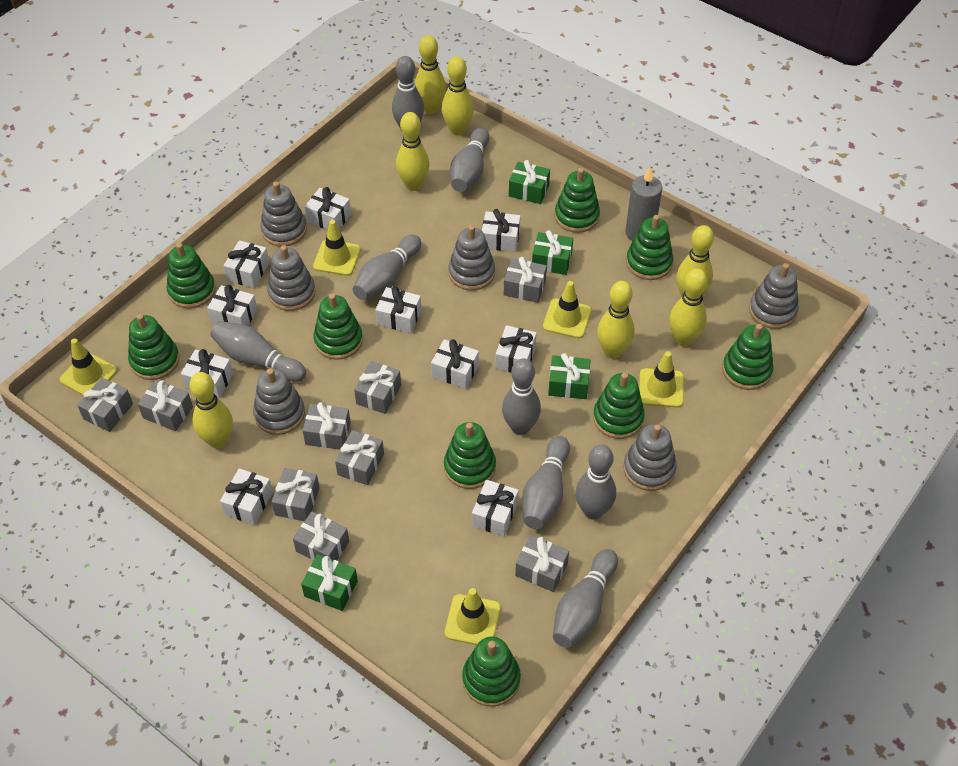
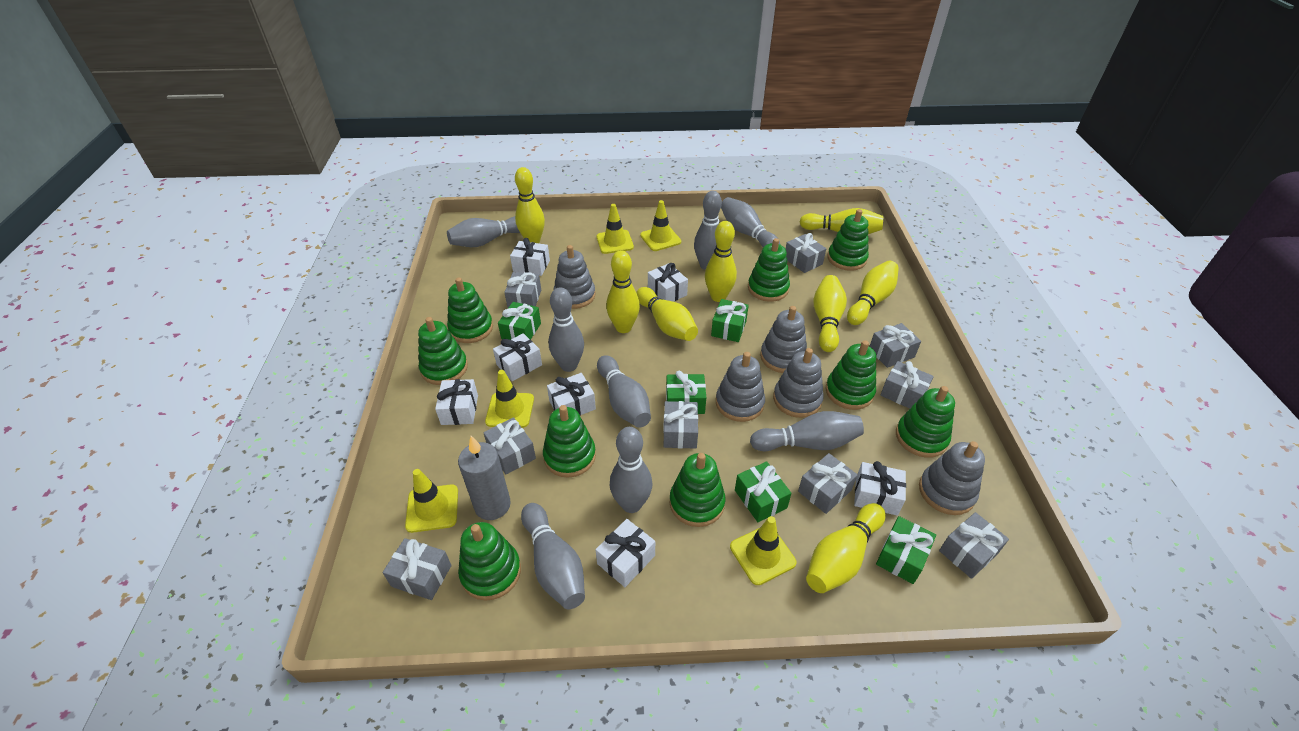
green gift: [301,554,358,611] [509,160,550,204] [532,230,573,275] [548,353,591,399] = 4 -> [498,302,541,340] [666,371,706,414] [711,299,749,342] [735,461,792,522] [876,516,936,584] = 5
grey stacking toy: [253,368,305,435] [260,182,307,246] [267,245,316,311] [448,225,495,290] [623,424,677,491] [749,263,799,329] = 6 -> [553,245,595,309] [716,352,765,422] [760,306,807,373] [773,348,824,418] [919,441,985,515] = 5
white gift: [181,349,233,398] [207,285,257,326] [220,468,273,525] [224,240,269,288] [305,187,351,230] [375,286,422,333] [431,339,479,389] [472,480,519,536] [482,209,521,252] [495,325,537,372] = 10 -> [435,379,478,425] [493,333,542,381] [510,238,550,276] [547,373,596,416] [595,519,655,587] [648,263,688,302] [854,461,906,516] = 7
yellow bowling pin: [190,372,233,449] [396,112,430,191] [415,35,446,114] [442,56,474,136] [597,281,635,359] [669,268,707,347] [677,225,714,296] = 7 -> [515,167,545,243] [606,250,640,333] [636,287,698,341] [705,221,737,302] [799,208,883,234] [806,503,885,593] [813,275,847,352] [847,261,899,325] = 8

